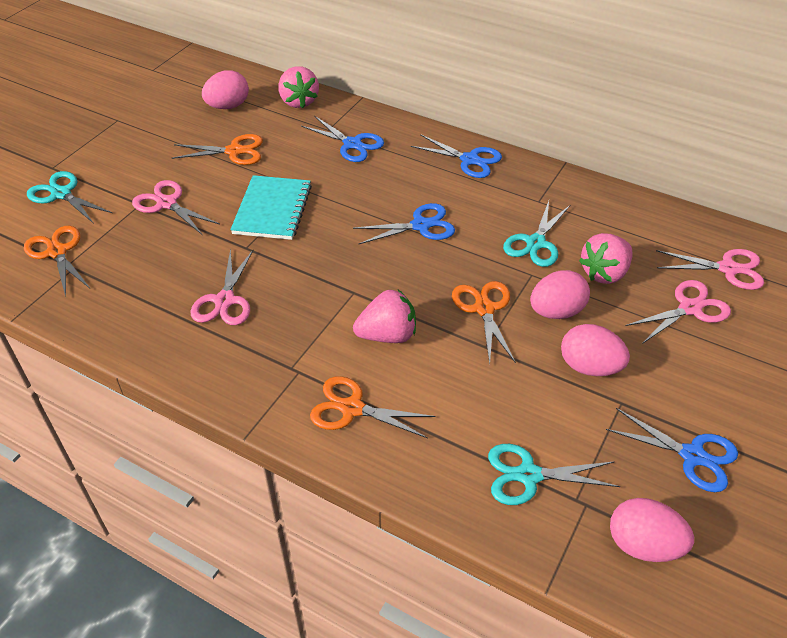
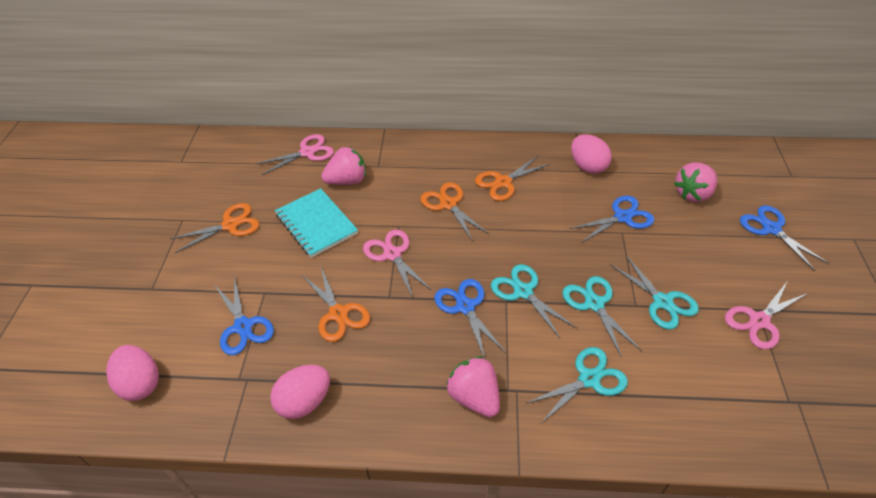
pink egg: [202,70,249,109] [530,270,590,319] [561,324,630,376] [610,498,694,562] = 4 -> [106,345,159,401] [270,365,330,419] [571,134,612,174] = 3
pink scissors: [132,180,220,234] [191,249,253,325] [625,280,731,344] [656,249,764,290] = 4 -> [256,134,334,175] [363,230,431,298] [725,282,808,349] = 3
turquoise scissors: [27,171,112,224] [488,444,620,505] [503,201,570,267] = 3 -> [491,264,577,338] [525,347,628,422] [562,276,642,358] [610,255,699,330] = 4

